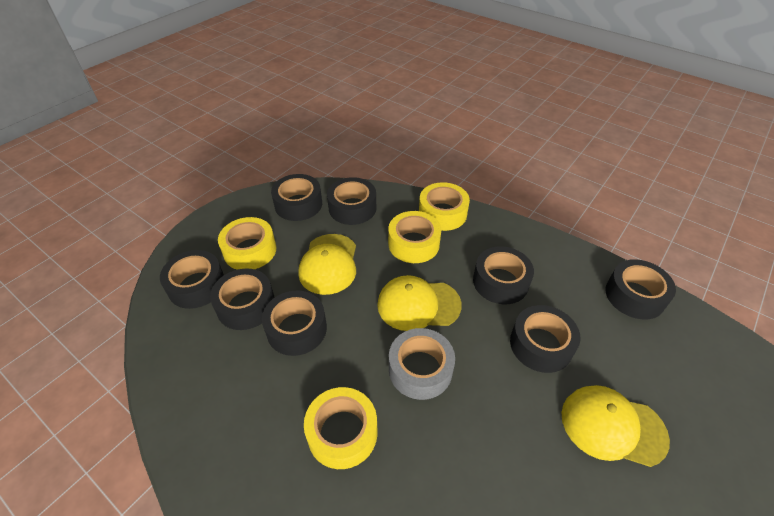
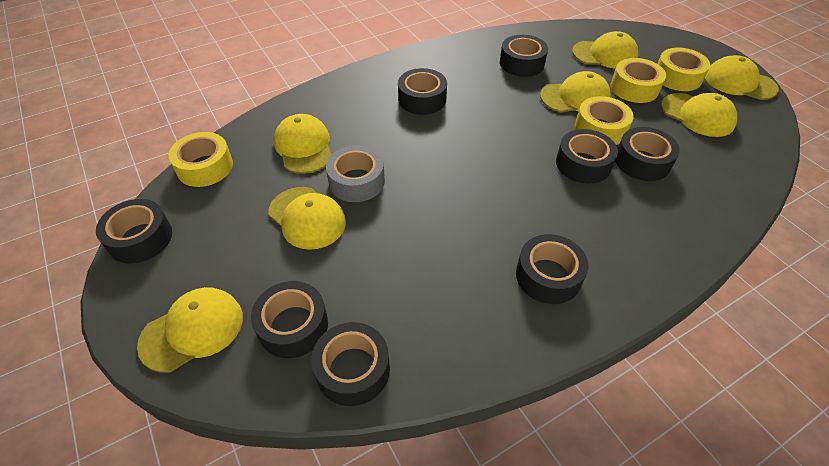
yellow cap: [298,234,356,295] [377,275,462,331] [561,385,670,467] = 3 -> [137,287,243,372] [268,187,346,250] [274,114,332,174] [540,71,611,112] [572,31,638,69] [661,93,737,137] [705,55,779,100] = 7

